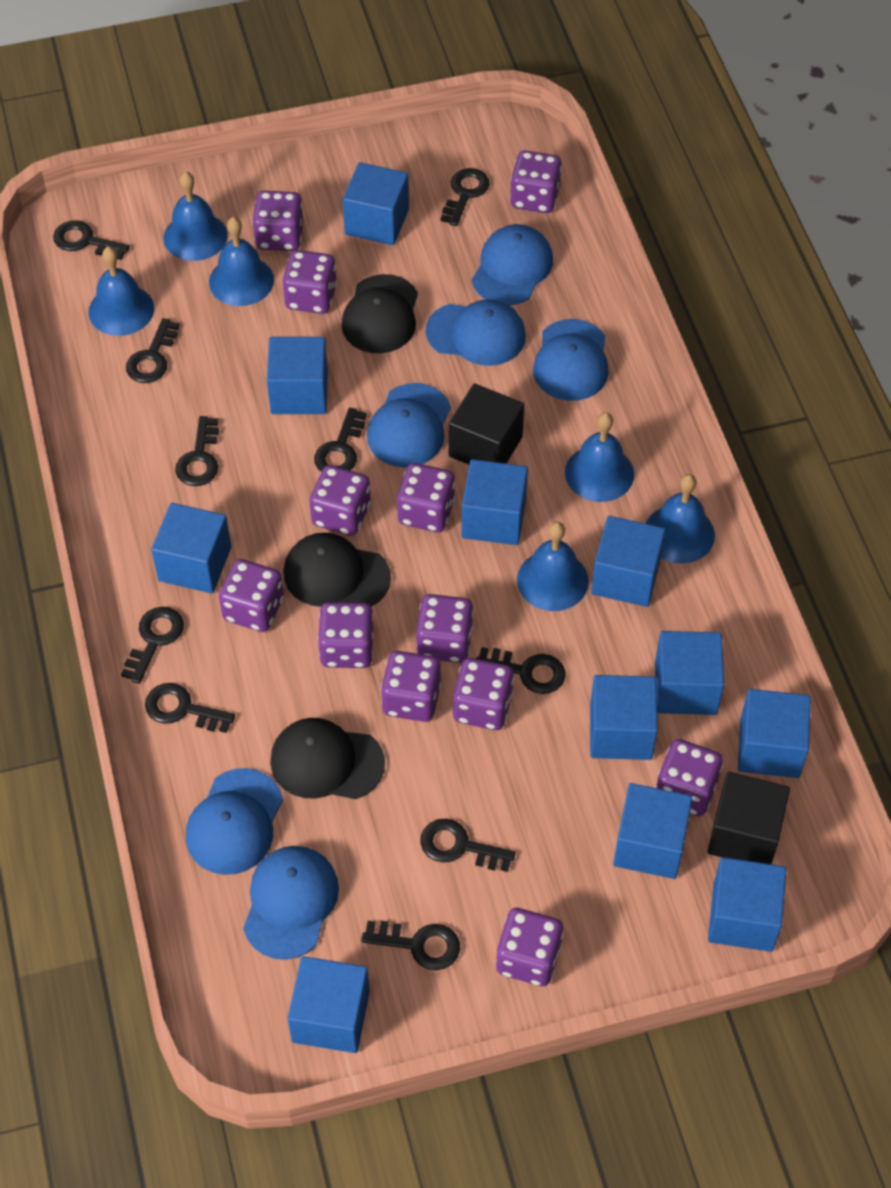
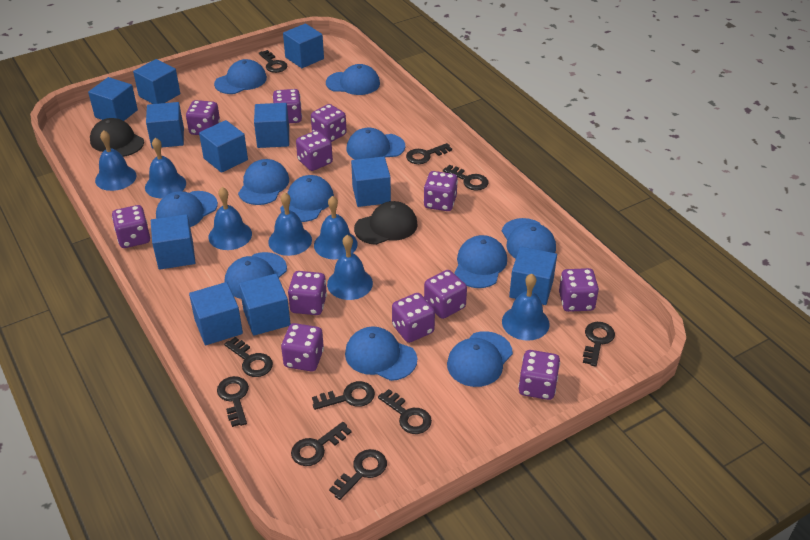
black cap: [270,718,385,799] [283,533,391,607] [341,274,418,353] = 3 -> [90,118,144,157] [354,201,418,245] = 2
black cube: [449,383,524,465] [707,772,790,864] = 2 -> none = 0
blue bell: [88,246,154,336] [163,171,228,261] [209,217,274,306] [517,522,589,611] [565,412,634,502] [646,474,715,564] = 6 -> [95,130,137,191] [145,138,186,198] [209,187,252,250] [268,192,312,256] [314,196,358,259] [327,235,373,300] [502,274,550,341] = 7
blue cap: [186,768,283,875] [243,846,339,960] [367,383,451,468] [426,299,526,366] [472,224,553,305] [533,319,609,401] = 6 -> [156,191,218,227] [214,59,267,94] [224,252,287,299] [238,159,289,205] [280,175,334,222] [326,64,380,95] [345,326,417,381] [347,128,405,160] [447,331,513,387] [454,235,507,288] [502,218,556,259] = 11

